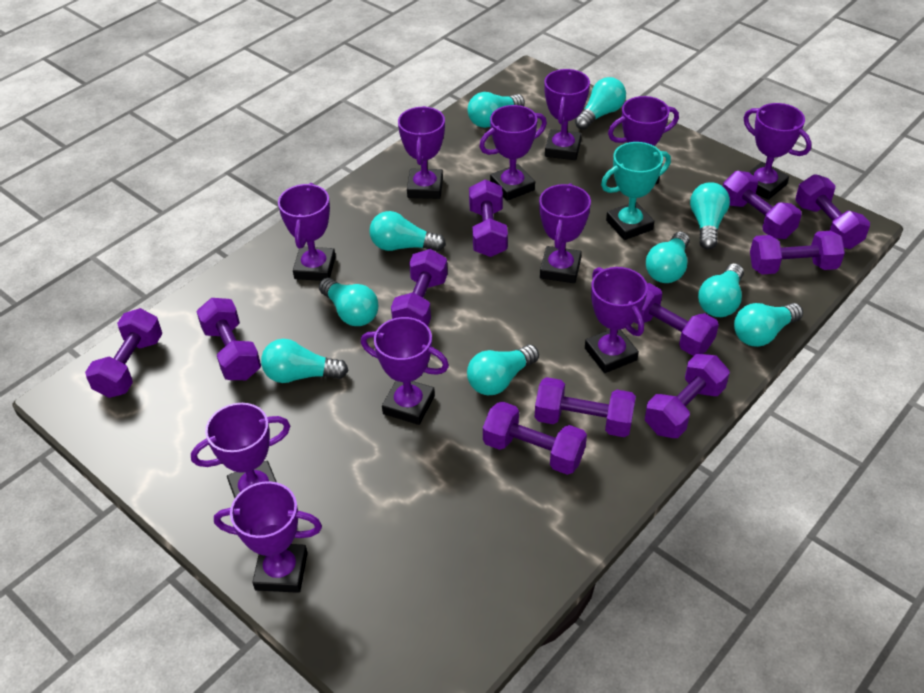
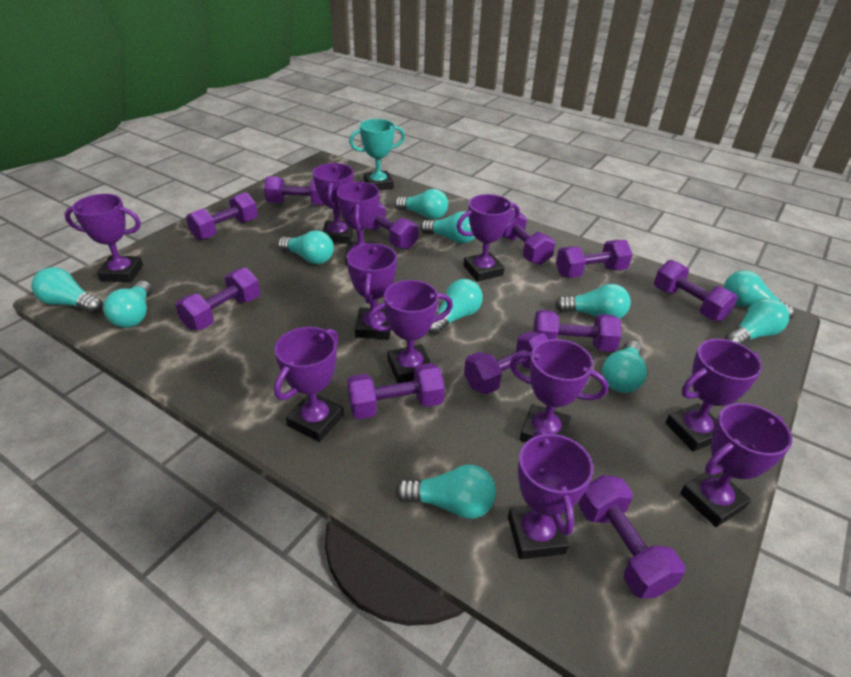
turquoise light bulb: [261,339,349,383] [319,278,378,326] [369,211,446,252] [467,345,539,395] [468,92,525,128] [575,77,626,130] [646,231,689,283] [690,182,730,249] [698,263,744,317] [734,303,803,347] = 10 -> [31,267,102,314] [103,281,152,328] [278,230,334,264] [394,189,448,219] [395,465,496,519] [420,211,475,244] [428,279,483,335] [555,284,631,319] [602,341,647,393] [724,270,795,320] [725,298,789,345] = 11

